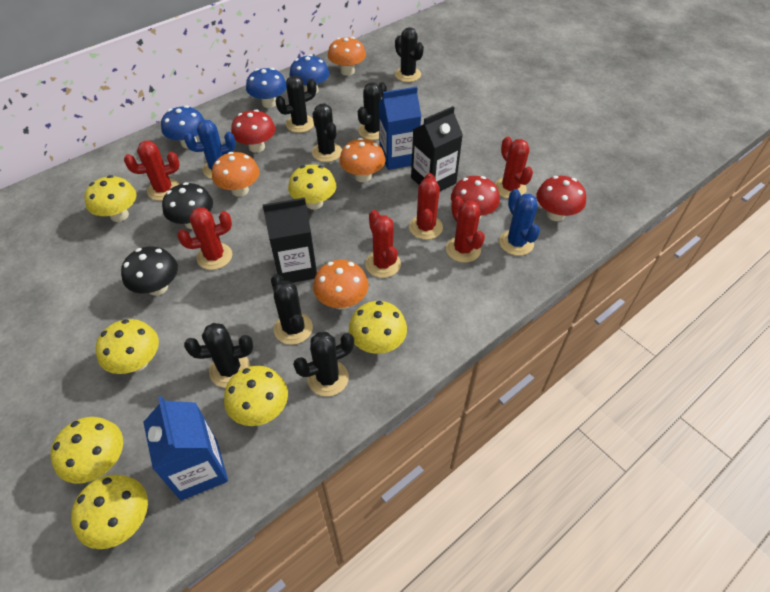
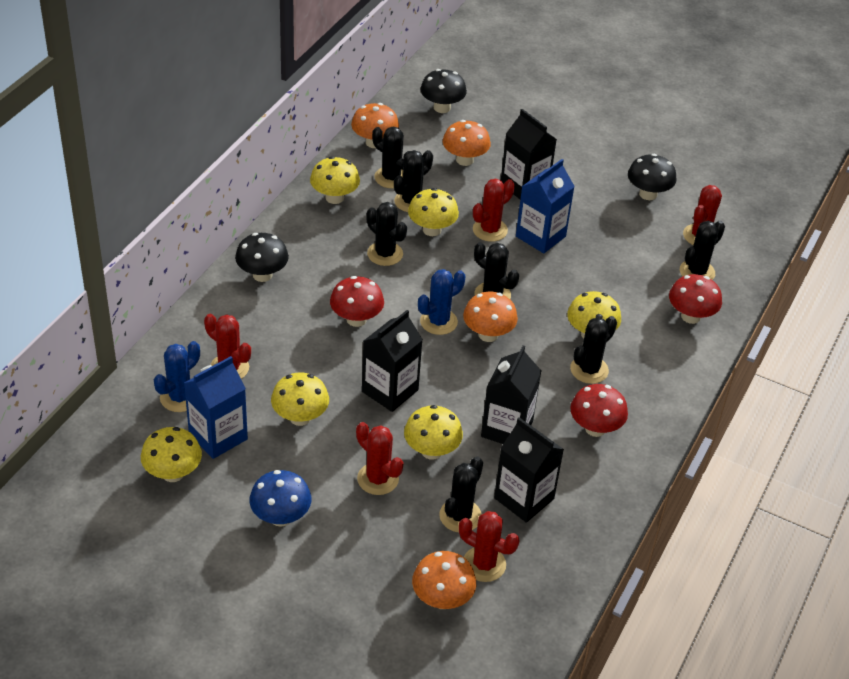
black carton: [262,198,317,283] [411,106,463,191] = 2 -> [362,310,423,412] [481,345,541,444] [494,417,564,523] [501,109,557,199] = 4
black mushroom: [121,246,178,296] [162,182,213,229] = 2 -> [235,233,289,282] [420,69,467,113] [628,154,677,200] = 3
blue mushroom: [161,105,204,148] [246,68,287,108] [289,54,329,93] = 3 -> [249,470,311,527] = 1
red cactus: [124,141,180,201] [177,207,232,270] [365,210,401,278] [409,173,443,240] [446,196,485,263] [495,136,533,199] = 6 -> [204,314,251,379] [356,422,404,495] [459,511,520,582] [473,178,515,242] [683,185,722,245] = 5
yellow mushroom: [50,417,123,484] [71,475,148,549] [84,175,136,222] [96,319,159,374] [224,366,288,426] [288,164,336,210] [349,301,407,354] = 7 -> [141,427,202,482] [271,372,329,426] [310,156,360,204] [404,405,463,460] [408,188,459,236] [567,291,621,339] = 6

